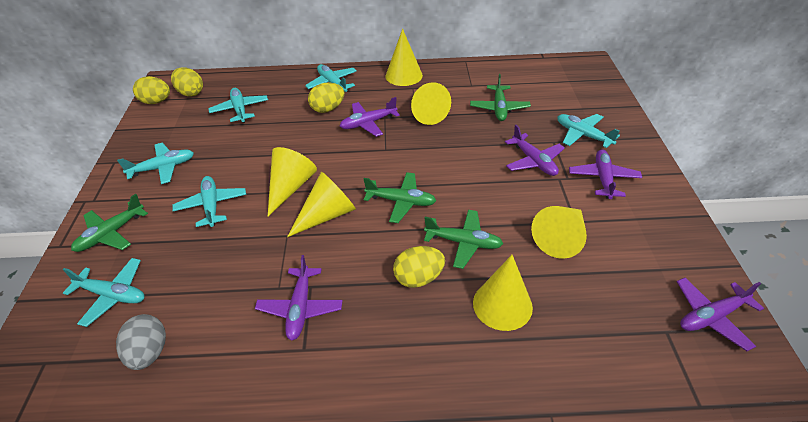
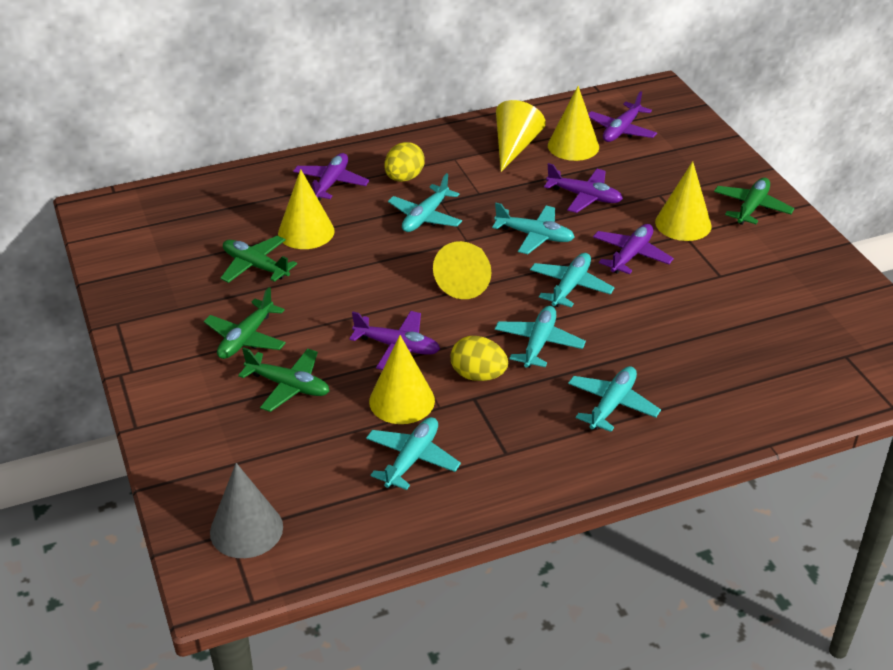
grey cone: none = 0 -> [210,463,283,558] = 1
grey egg: [116,314,166,370] = 1 -> none = 0
yellow egg: [133,76,170,104] [171,67,203,97] [308,83,344,113] [393,246,445,288] = 4 -> [384,142,425,182] [451,336,508,381] = 2

